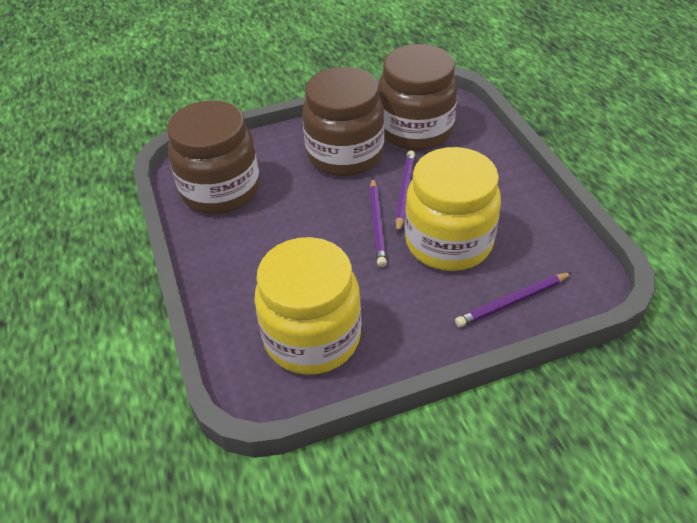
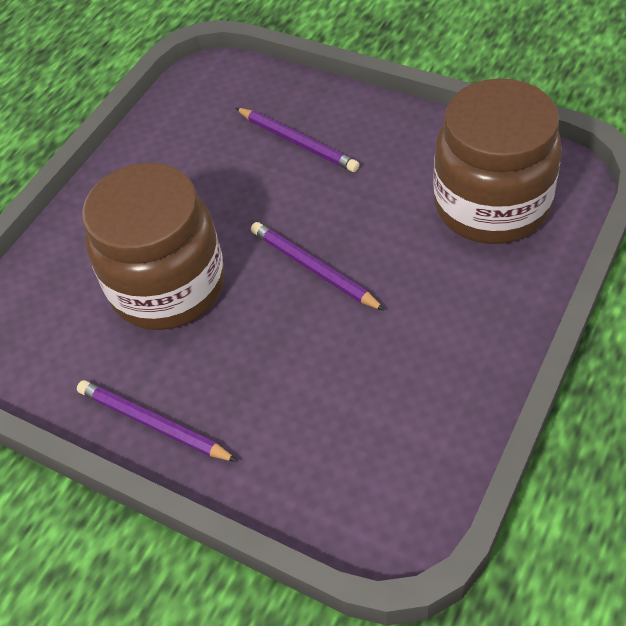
brown jar: [167,100,260,214] [302,67,384,176] [379,44,458,151] = 3 -> [82,163,225,330] [433,78,562,244] = 2
yellow jar: [254,237,362,375] [405,147,501,271] = 2 -> none = 0

